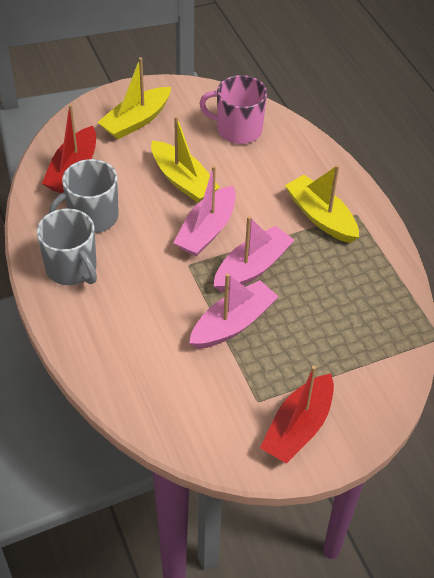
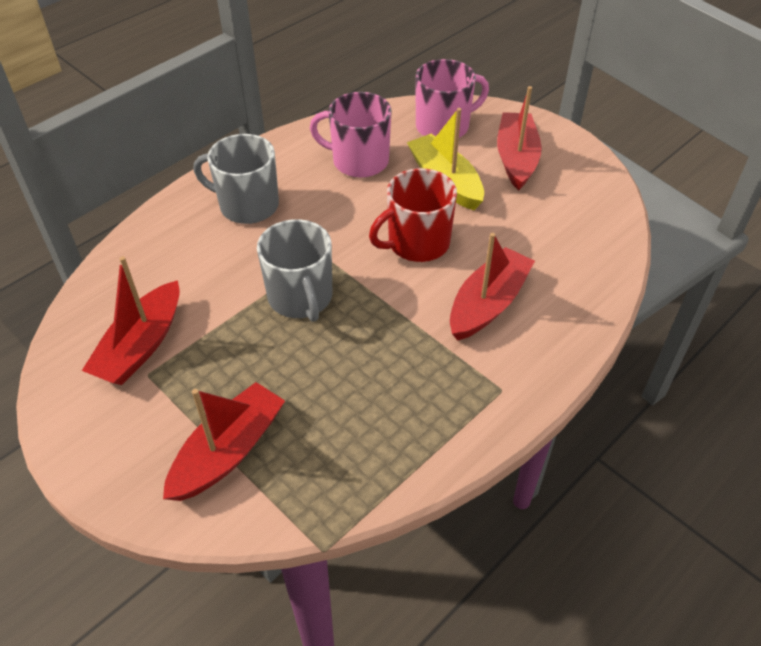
pink boat: [174,165,236,256] [189,273,279,349] [214,216,294,292] = 3 -> none = 0
pink mug: [199,75,267,144] = 1 -> [310,92,392,178] [416,59,489,138] = 2
red boat: [42,104,96,193] [260,365,334,464] = 2 -> [82,256,180,385] [163,382,285,501] [450,233,535,341] [497,86,542,191] = 4
red mug: none = 0 -> [369,168,457,262] = 1
yellow boat: [97,57,171,140] [151,116,220,203] [285,165,359,243] = 3 -> [407,108,484,210] = 1

